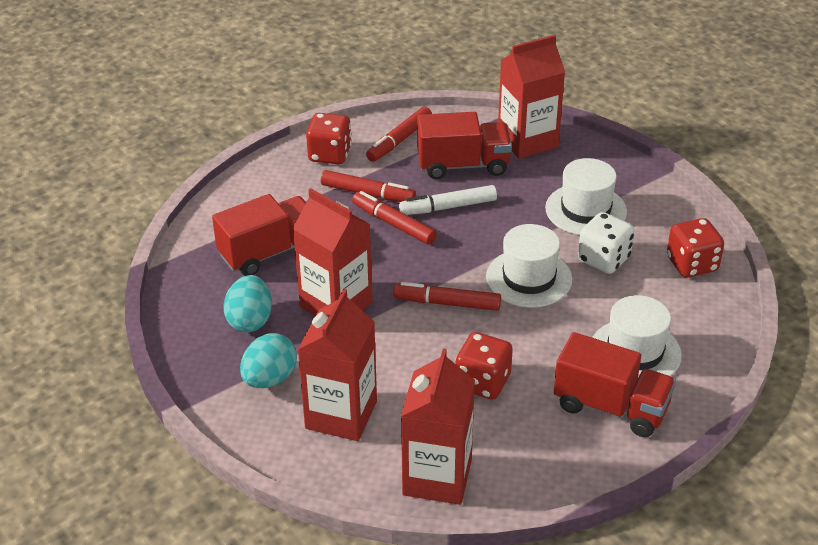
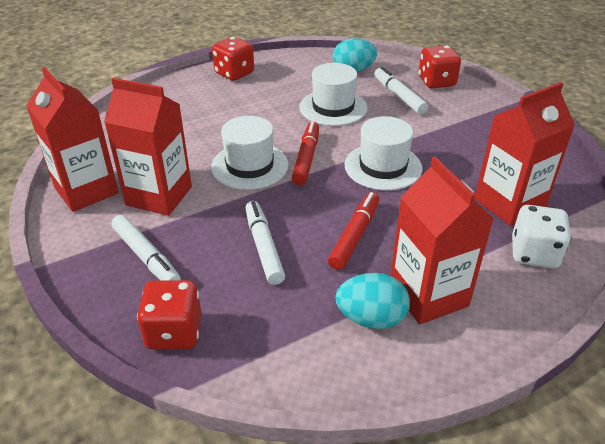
red marker: [321,170,416,202] [352,191,437,244] [366,107,432,162] [393,282,501,311] = 4 -> [292,121,319,185] [328,192,380,270] = 2
red truck: [212,194,306,276] [417,112,512,179] [554,332,676,437] = 3 -> none = 0
white marker: [399,185,497,215] = 1 -> [111,215,181,281] [245,201,285,285] [374,67,428,114] = 3

